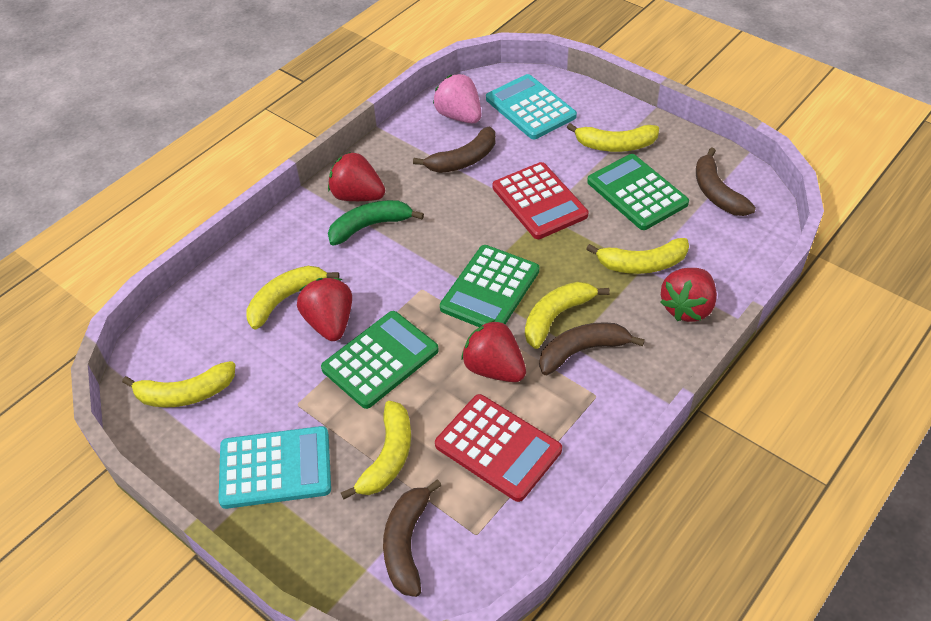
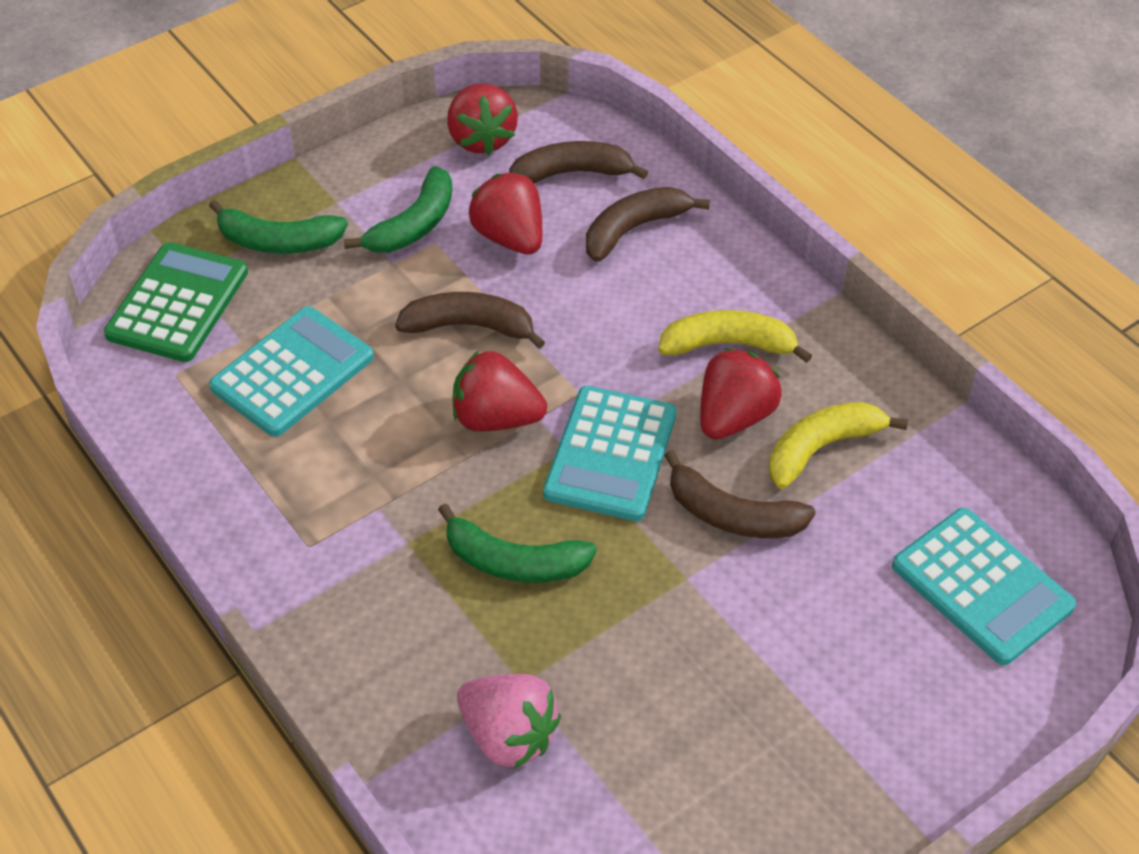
green banana: [328,200,424,246] = 1 -> [209,200,348,254] [344,166,452,253] [438,503,597,583] = 3
green calculator: [321,311,439,409] [440,245,539,327] [587,154,689,230] = 3 -> [104,242,248,362] = 1
red calculator: [435,394,562,502] [493,162,588,239] = 2 -> none = 0
turquoise calculator: [218,426,331,509] [486,74,577,139] = 2 -> [209,306,374,437] [543,386,677,521] [892,508,1076,665] = 3
yellow banana: [122,361,235,407] [246,266,339,330] [341,401,411,500] [525,282,610,349] [567,123,659,152] [586,238,689,274] = 6 -> [658,310,812,363] [769,402,908,489] = 2

